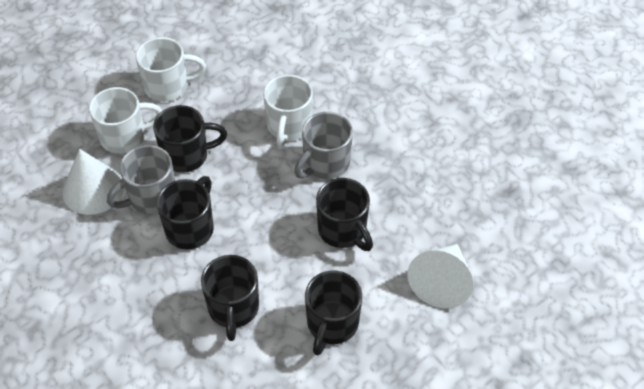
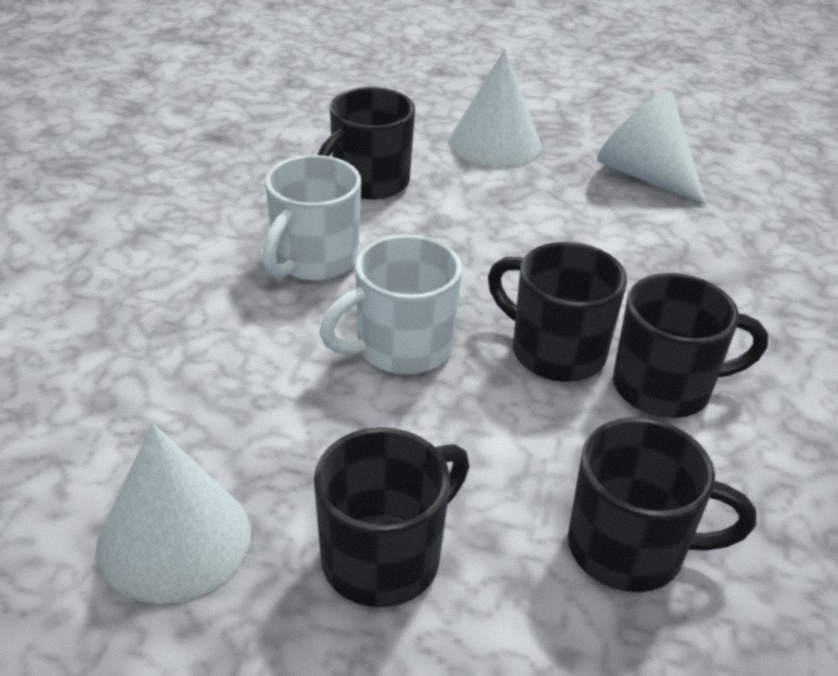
grey mug: [107,145,175,214] [294,112,353,179] = 2 -> none = 0
white cone: [63,149,124,215] [408,244,473,308] = 2 -> [96,423,251,604] [449,48,541,167] [597,91,706,205] = 3
white mug: [89,87,162,154] [135,37,206,102] [263,75,313,147] = 3 -> [262,155,361,281] [319,234,462,375] = 2

